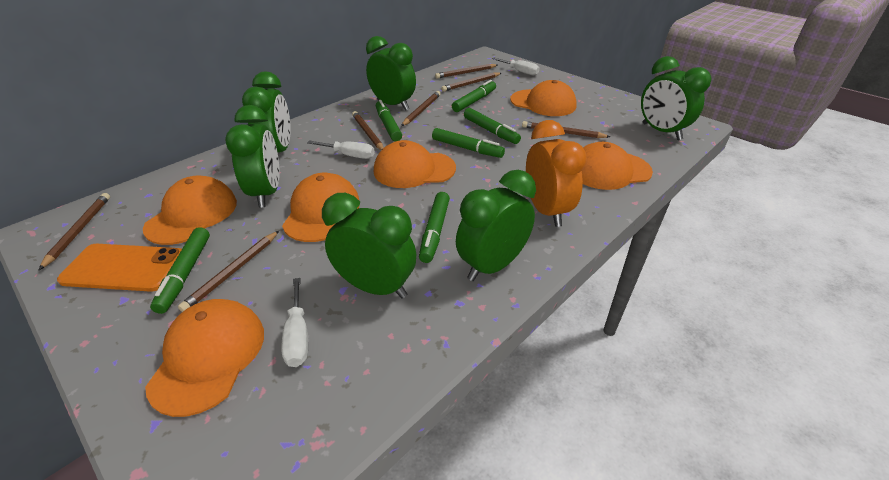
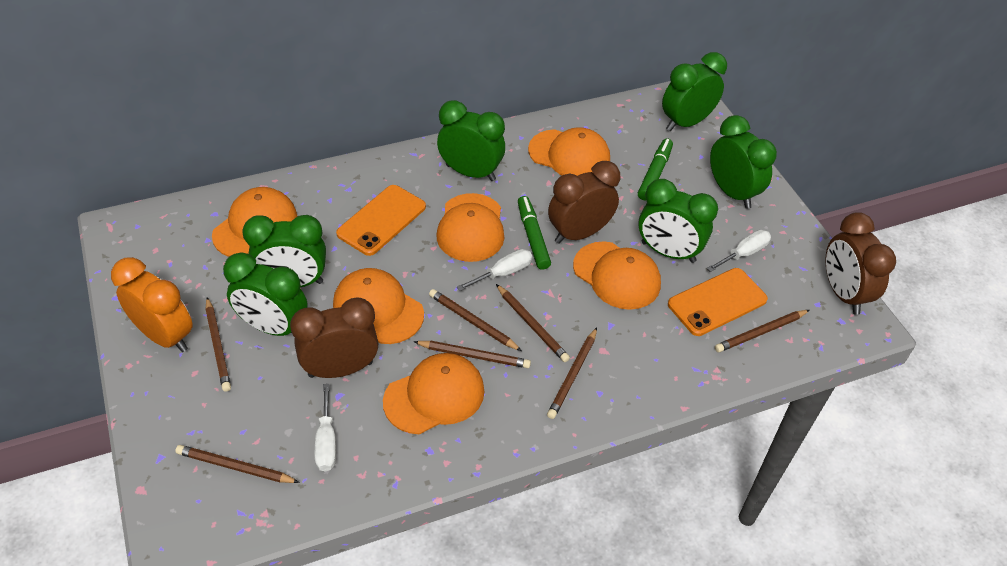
brown clock: none = 0 -> [290,298,379,378] [548,161,620,244] [825,212,896,315] = 3
green marker: [150,227,210,314] [376,100,402,141] [419,192,450,263] [432,128,505,158] [452,80,496,112] [464,108,521,144] = 6 -> [518,196,551,270] [638,139,673,201] = 2
orange phone: [57,244,182,292] = 1 -> [336,185,426,256] [668,268,768,336] = 2

